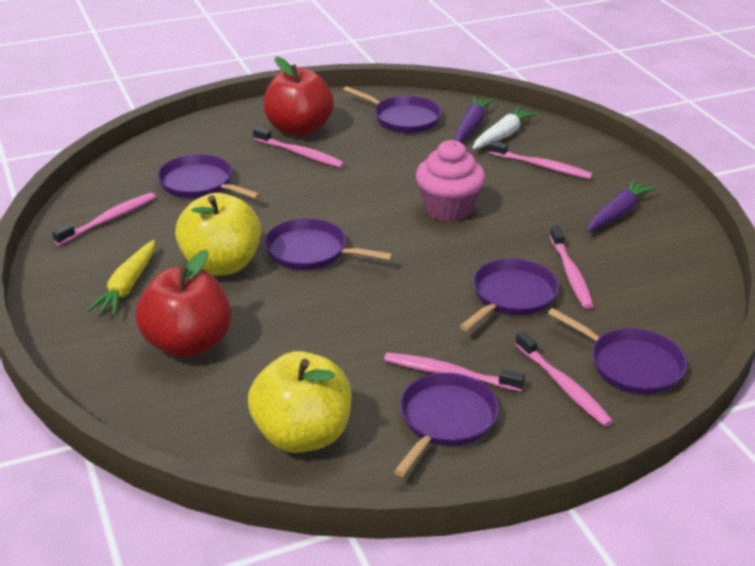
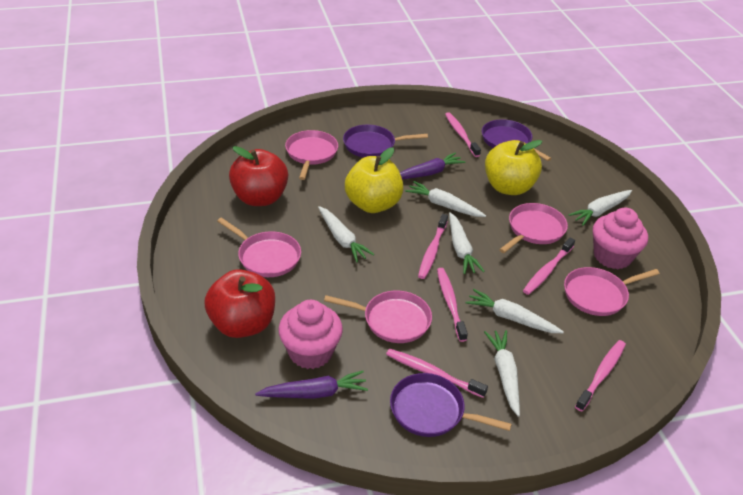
pink cupcake: [416,140,485,222] = 1 -> [278,300,343,369] [593,207,648,269] = 2
pink pan: none = 0 -> [217,217,301,277] [285,130,338,180] [324,291,432,343] [499,203,568,253] [564,267,660,316] = 5
purple pan: [157,154,261,199] [265,218,393,270] [343,86,442,133] [394,373,499,477] [460,259,559,331] [547,308,687,395] = 6 -> [343,125,428,158] [390,373,512,437] [482,119,552,161] = 3
white carrot: [472,106,539,149] = 1 -> [318,206,375,262] [405,181,486,217] [449,212,485,274] [466,289,564,333] [484,330,520,417] [568,190,632,226] = 6
yellow carrot: [87,240,155,316] = 1 -> none = 0

